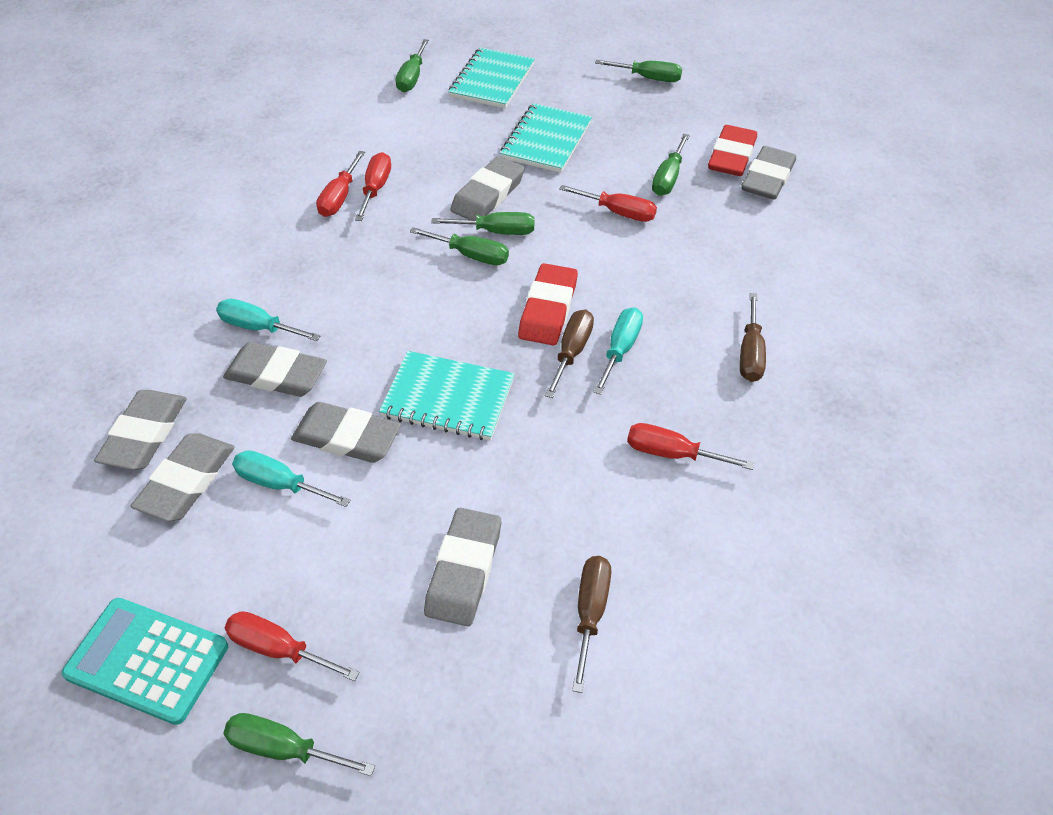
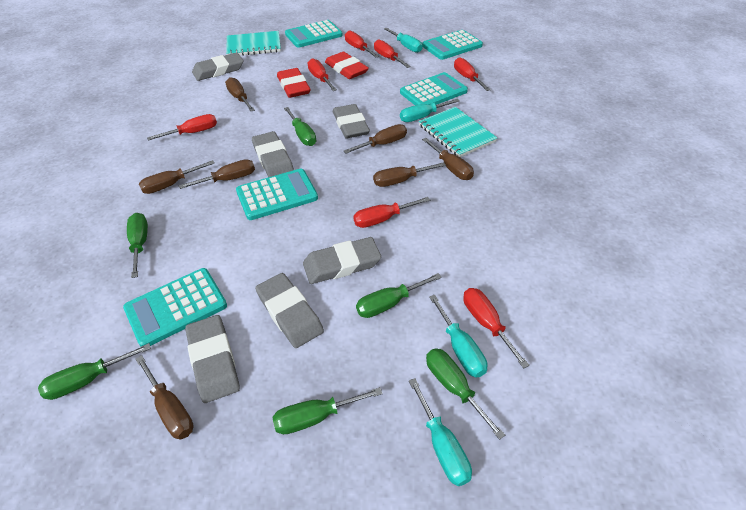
brown screwdriver: [545,309,594,398] [572,556,611,693] [740,293,766,382] = 3 -> [135,355,194,440] [139,160,215,194] [179,159,255,189] [225,77,255,111] [344,124,407,153] [373,162,446,187] [422,138,474,180] = 7
grey eraser: [94,390,187,470] [131,433,234,522] [223,342,327,397] [291,402,401,463] [424,507,501,627] [451,156,525,220] [741,146,796,200] = 7 -> [185,315,240,403] [192,53,243,81] [252,131,294,177] [255,273,324,348] [303,237,381,284] [333,104,370,139] = 6
red screwdriver: [225,611,360,681] [316,151,365,217] [355,152,391,221] [559,185,657,222] [627,423,754,470] = 5 -> [147,114,217,140] [308,58,337,91] [345,30,379,58] [353,197,430,228] [374,39,411,68] [454,57,490,91] [463,288,529,368] = 7
turquoise calculator: [62,598,228,725] = 1 -> [123,268,227,346] [236,169,318,220] [285,20,343,48] [400,72,468,105] [422,30,483,60] = 5
turquoise notebook: [379,351,514,440] [448,48,535,108] [500,103,592,173] = 3 -> [226,31,281,56] [419,107,497,157] = 2
turquoise screwdriver: [216,299,321,341] [232,450,351,507] [594,307,643,395] = 3 -> [384,27,423,53] [400,99,460,122] [409,378,472,486] [429,295,487,378] = 4

